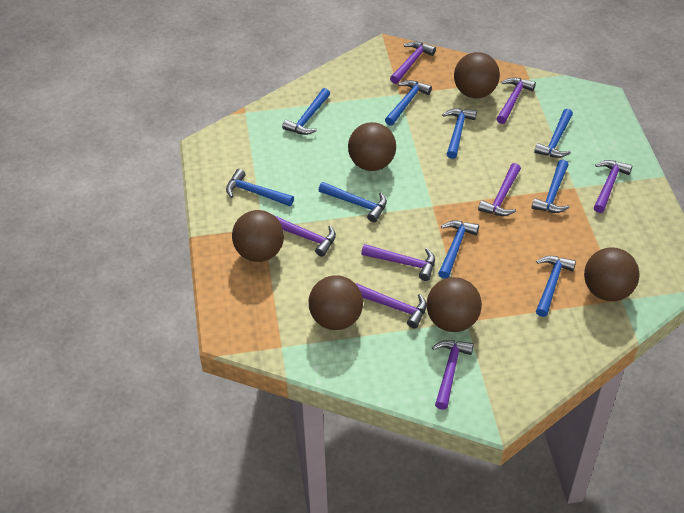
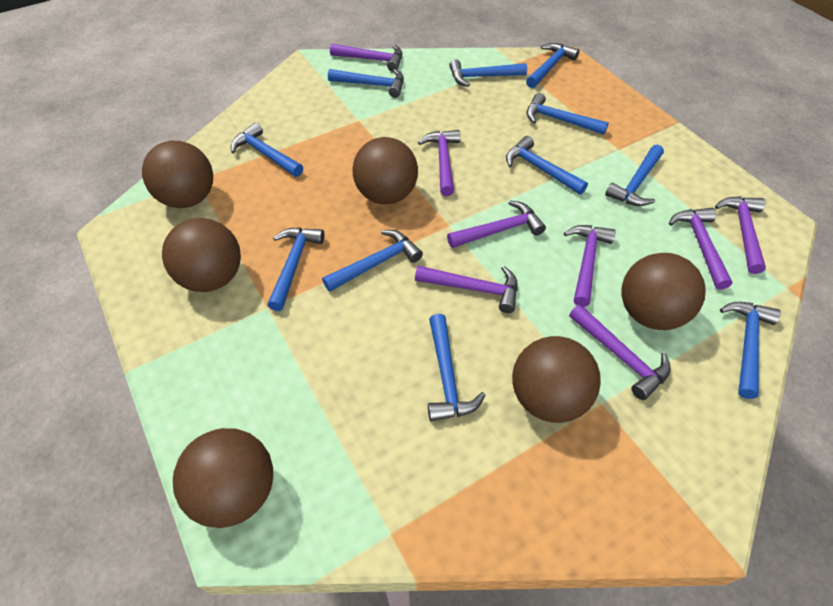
blue hammer: [226,169,294,206] [282,88,330,135] [319,182,387,222] [385,80,432,126] [438,220,479,279] [442,108,477,159] [532,159,570,213] [534,109,573,158] [536,256,576,317] = 9 -> [231,122,303,177] [267,227,325,311] [322,230,423,292] [328,69,404,98] [428,314,486,422] [449,59,527,87] [506,136,588,195] [526,43,580,88] [526,93,609,135] [605,145,664,206] [720,302,781,399] = 11

